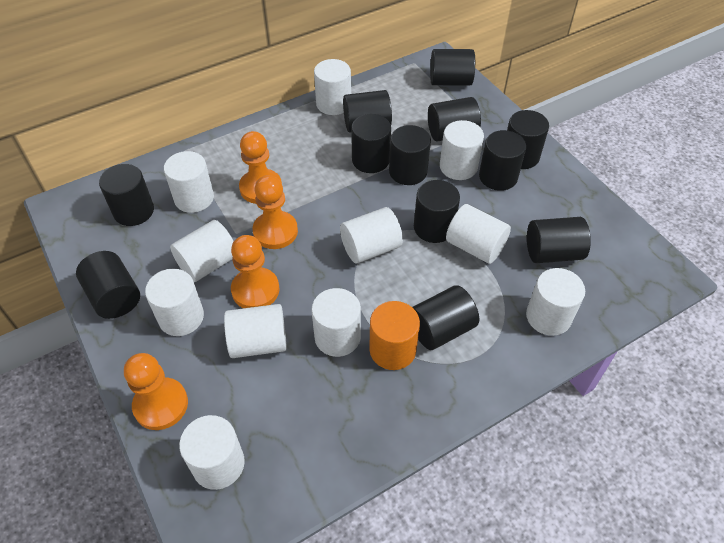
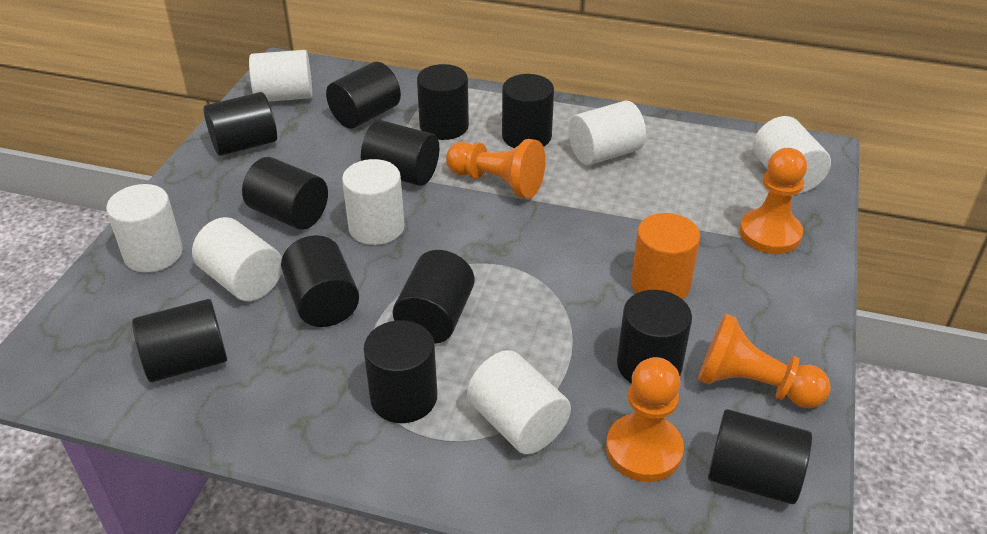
white cylinder: [145,269,204,336] [164,151,214,213] [170,220,234,282] [179,415,245,490] [224,304,287,358] [311,288,361,357] [314,59,351,115] [340,207,403,263] [440,120,484,180] [446,204,511,264] [526,268,585,336] = 11 -> [106,184,183,273] [192,217,282,301] [249,50,312,102] [342,159,405,245] [467,350,571,454] [569,100,646,165] [753,116,831,194] = 7

